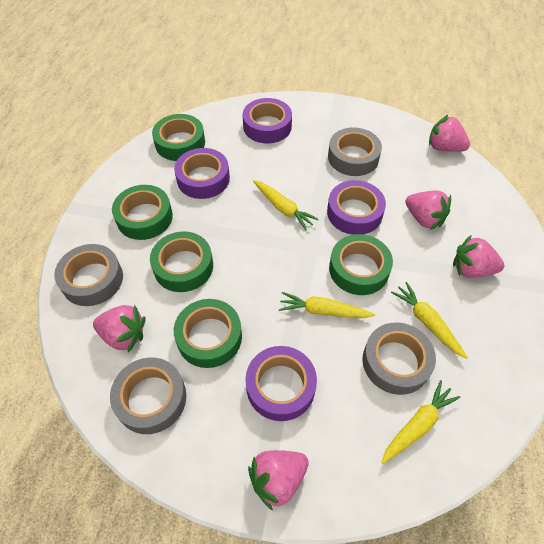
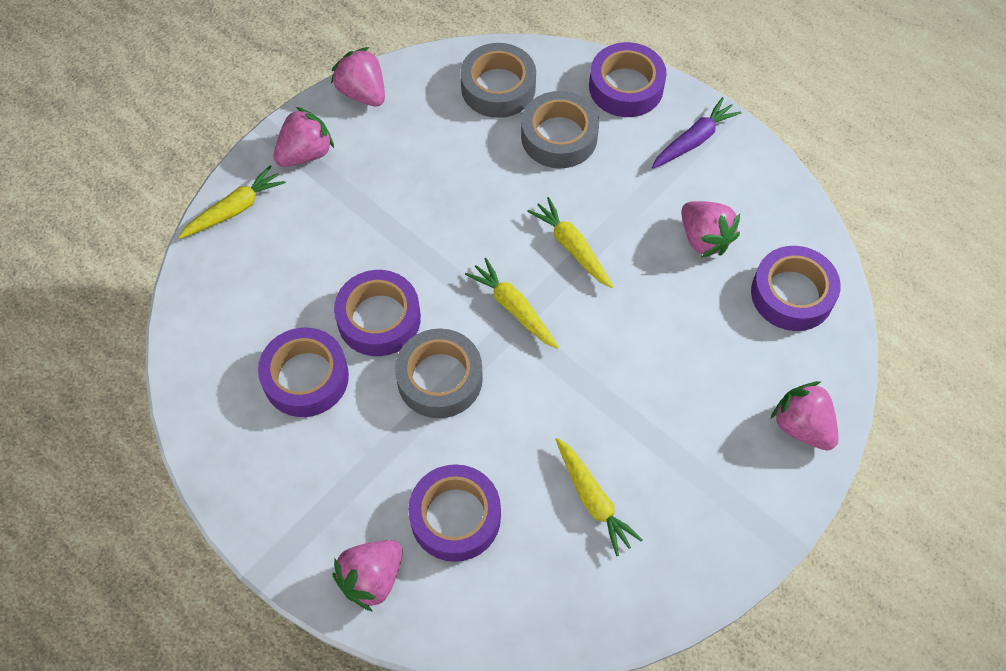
green tape: [112,185,173,240] [150,231,213,292] [152,114,205,161] [174,299,242,368] [329,234,393,295] = 5 -> none = 0
grey tape: [54,244,123,306] [110,358,186,434] [328,127,382,176] [363,323,436,395] = 4 -> [395,328,483,418] [460,43,536,118] [521,91,599,168] = 3
purple carrot: none = 0 -> [652,97,741,168] = 1
purple tape: [174,148,230,199] [243,98,292,143] [245,346,317,421] [327,180,386,235] = 4 -> [258,328,349,417] [334,270,421,356] [408,464,501,562] [589,42,667,117] [751,246,841,331] = 5

